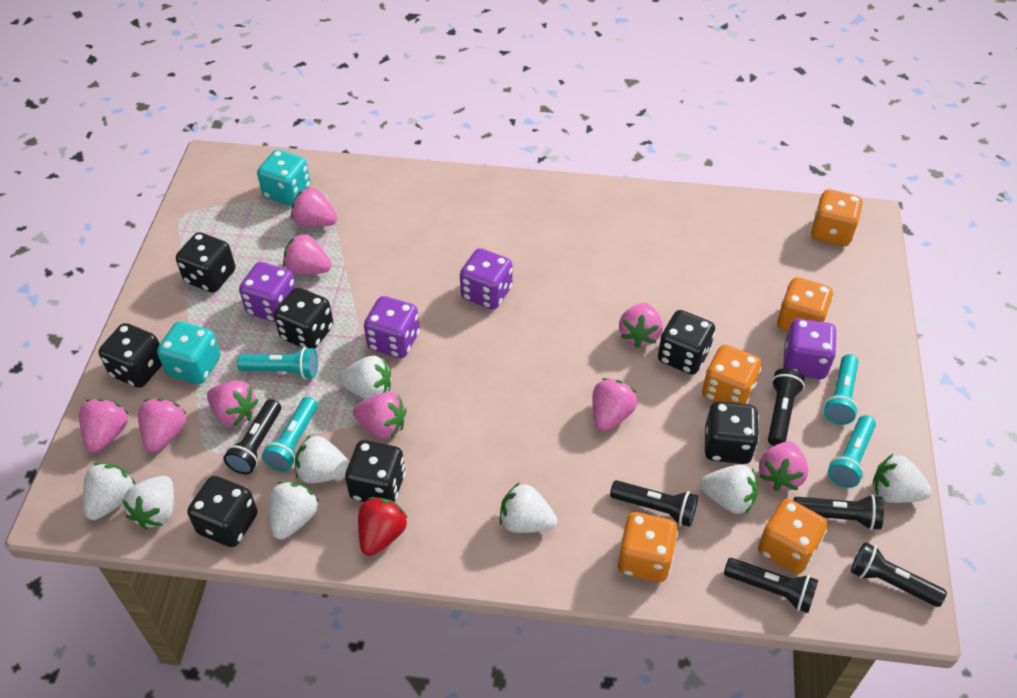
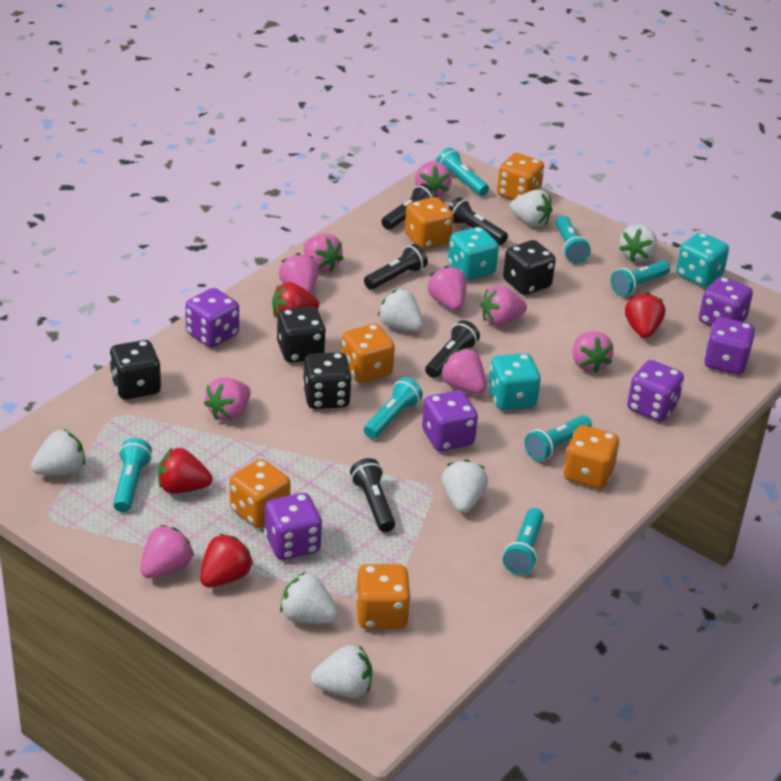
black dice: [98,323,162,388] [176,232,235,292] [187,476,258,547] [274,287,334,349] [345,440,406,502] [658,310,715,375] [705,401,759,464] = 7 -> [109,340,161,399] [277,306,326,363] [303,352,352,409] [503,240,556,295] = 4
black flashlight: [223,399,281,474] [610,480,698,527] [724,558,818,613] [768,368,805,446] [793,494,884,530] [851,542,947,607] = 6 -> [350,458,395,532] [364,244,428,290] [381,183,437,230] [425,320,480,378] [449,197,508,245] = 5
orange dice: [618,512,678,582] [702,345,761,404] [758,499,827,574] [777,277,833,332] [811,189,863,246] = 5 -> [230,459,291,528] [341,324,395,383] [356,564,411,629] [405,197,454,249] [497,153,544,200] [563,425,620,489] = 6
purple dice: [239,262,296,322] [364,296,420,358] [460,248,513,309] [783,318,837,379] = 4 -> [185,288,239,347] [264,493,322,560] [422,390,478,451] [627,360,684,422] [699,276,753,327] [704,317,755,375] = 6
red strawberry: [358,497,408,556] = 1 -> [158,448,212,494] [200,534,253,587] [272,282,319,318] [625,292,665,338] = 4
turquoise dice: [157,321,221,384] [257,150,311,206] = 2 -> [448,227,499,281] [488,353,541,410] [676,232,729,287] = 3
turquoise flashlight: [237,347,318,379] [262,397,318,471] [824,354,859,425] [828,415,876,488] = 4 -> [113,438,152,512] [364,377,423,439] [436,148,489,196] [503,508,544,575] [524,415,592,461] [556,216,591,263] [611,260,670,296] = 7
white strawberry: [83,463,136,520] [122,476,174,529] [269,482,319,540] [295,435,349,483] [339,356,391,399] [500,482,557,533] [700,464,758,514] [872,454,932,503] = 8 -> [31,429,85,475] [280,572,338,624] [311,645,372,698] [378,289,423,331] [442,459,488,513] [510,190,553,227] [619,224,657,262] = 7

